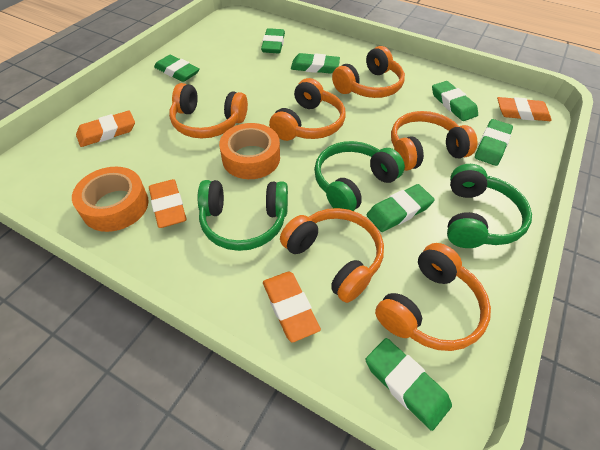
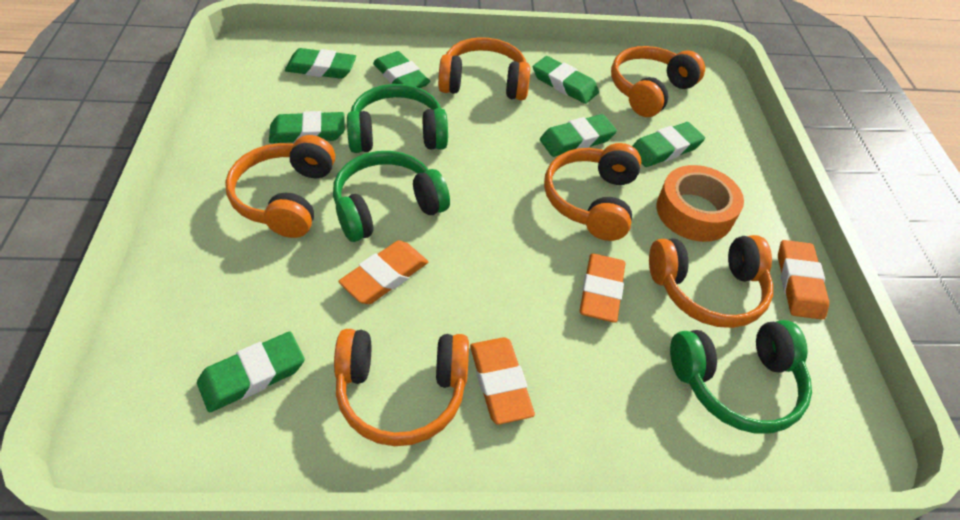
orange tape: [72,167,149,232] [219,123,280,179] = 2 -> [656,165,744,242] = 1

